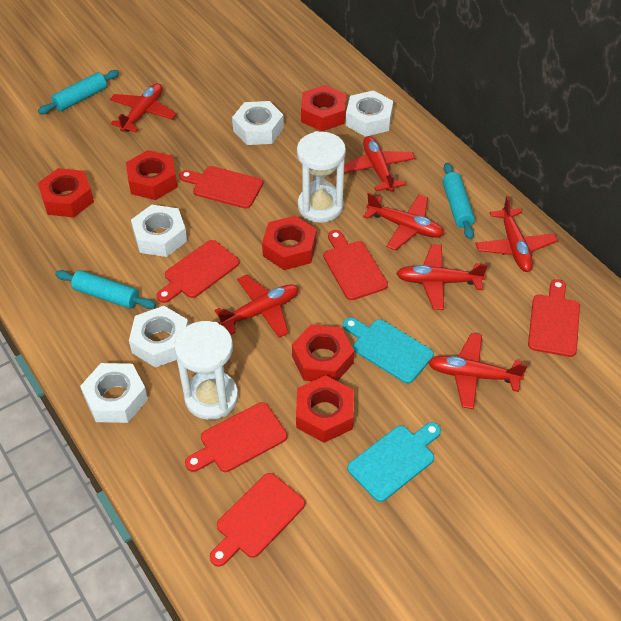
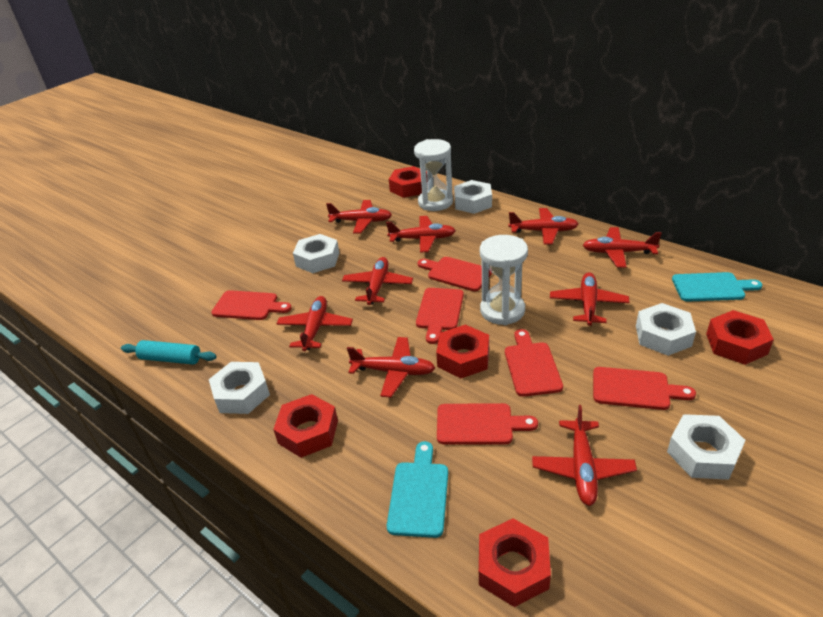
red nut: [38,168,94,217] [126,150,177,200] [262,216,317,270] [292,324,354,381] [296,375,354,443] [301,85,346,131] = 6 -> [273,394,338,458] [389,166,428,198] [436,325,489,378] [479,518,551,607] [706,310,774,365] = 5
red plane: [110,83,177,132] [214,275,299,338] [344,136,416,192] [363,193,444,250] [396,244,488,310] [428,333,527,409] [475,196,558,272] = 7 -> [277,296,353,351] [326,200,392,233] [342,257,413,305] [347,337,435,398] [386,216,456,253] [508,208,578,244] [532,405,637,506] [550,272,630,326] [583,227,662,268] = 9
turquoise rolling pin: [38,70,119,114] [55,270,156,309] [442,163,475,239] = 3 -> [121,340,217,365] = 1

